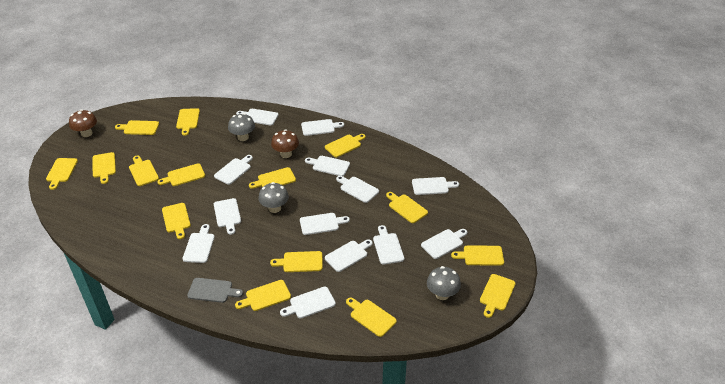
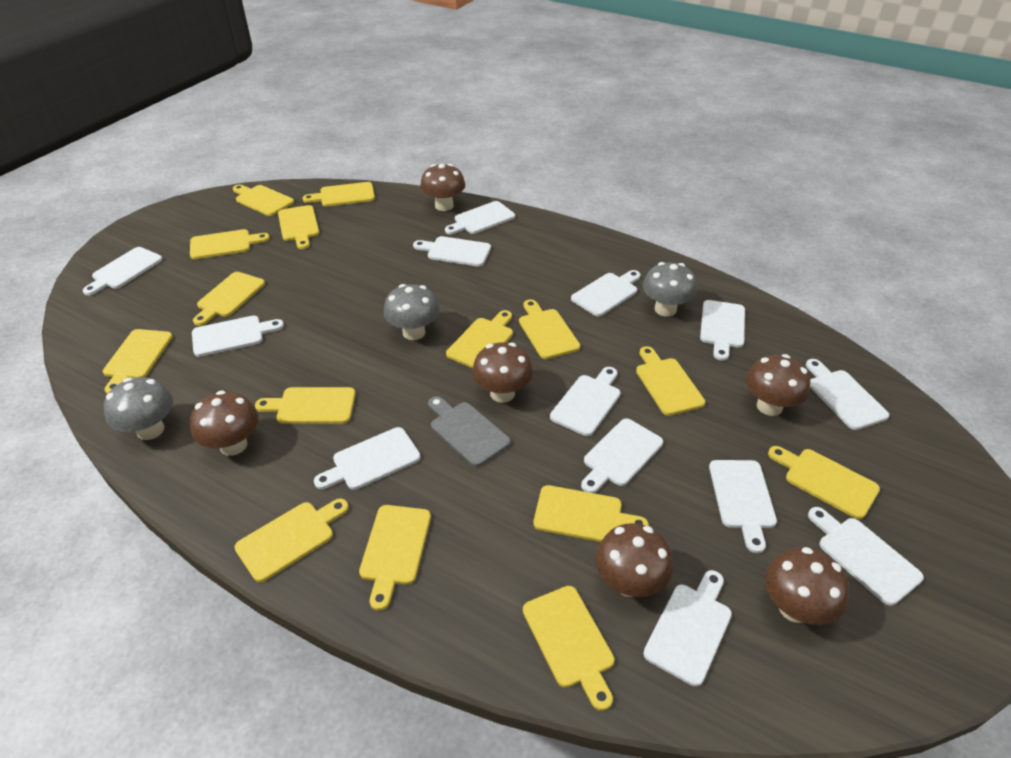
brown mushroom: [69,109,97,137] [271,129,299,158] = 2 -> [190,390,258,456] [420,164,465,211] [472,342,533,403] [595,523,673,597] [746,354,810,416] [765,547,849,625] = 6

